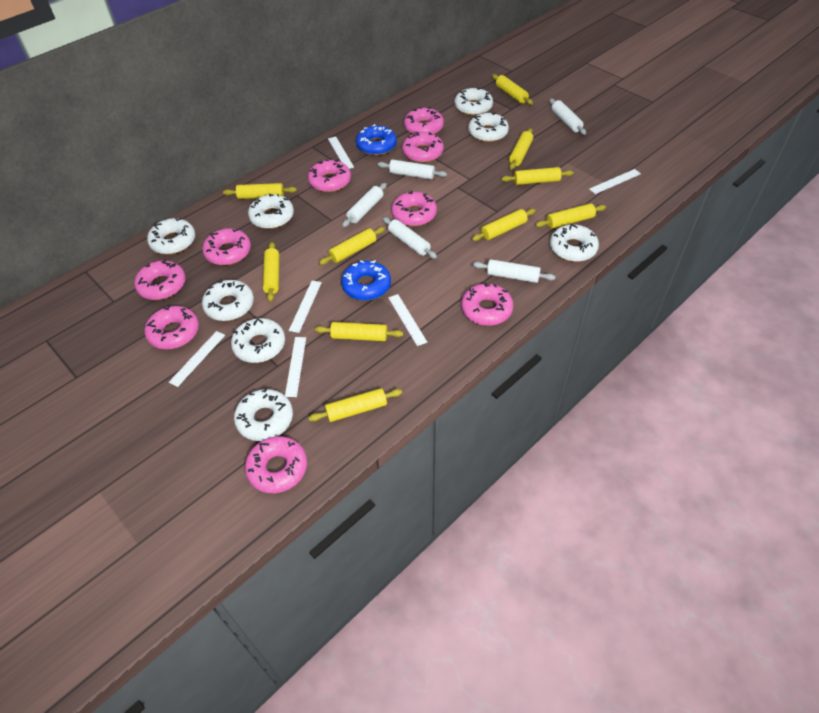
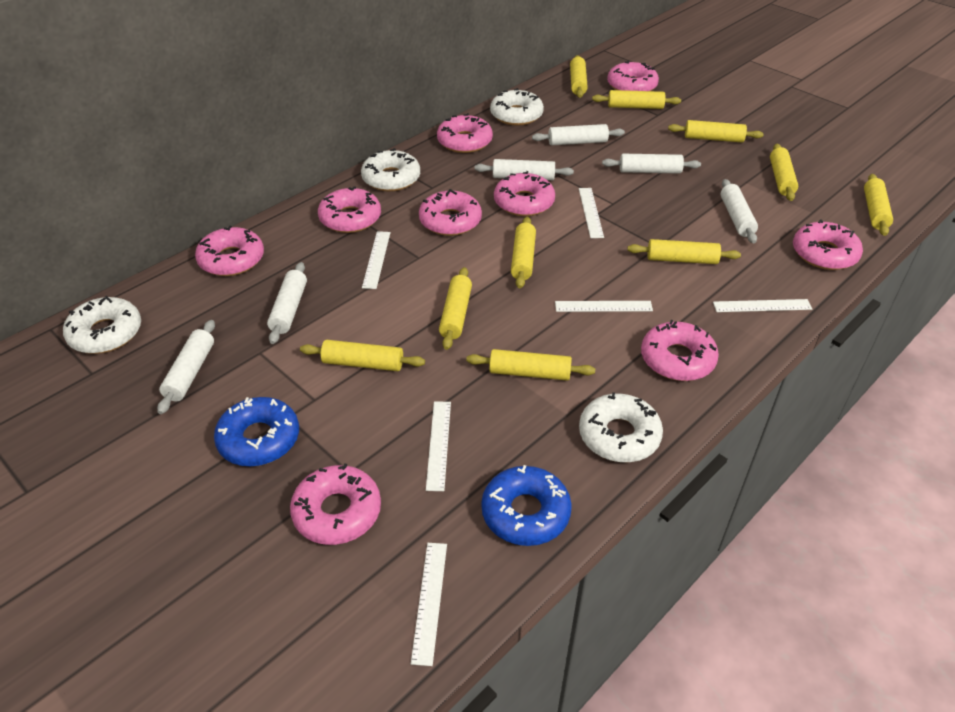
white donut: [147,218,195,254] [202,280,254,321] [231,318,285,363] [234,388,293,441] [248,194,294,229] [454,88,493,116] [468,112,509,142] [550,224,599,262] = 8 -> [63,296,141,354] [361,148,420,191] [490,88,544,126] [579,392,663,462] = 4
white rolling pin: [342,183,387,227] [377,159,447,179] [382,217,437,259] [472,259,556,283] [549,98,586,135] = 5 -> [157,320,215,414] [267,262,307,344] [475,159,574,180] [532,124,625,145] [602,154,701,174] [721,179,758,243] = 6

